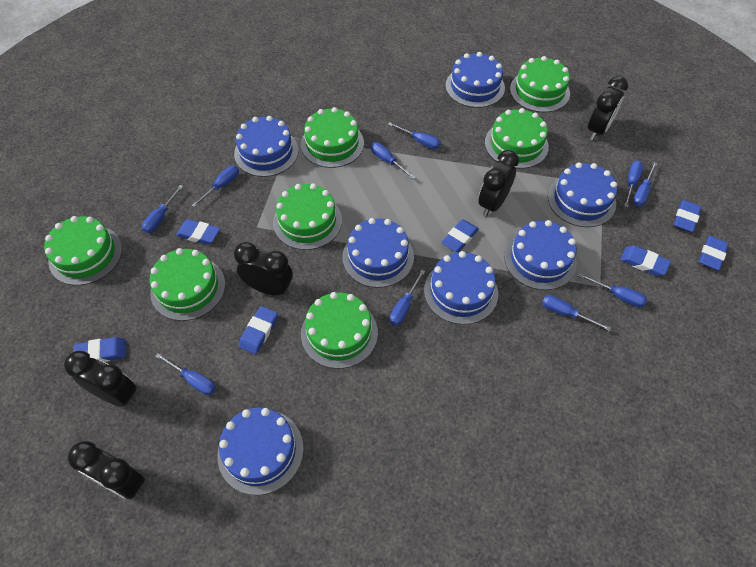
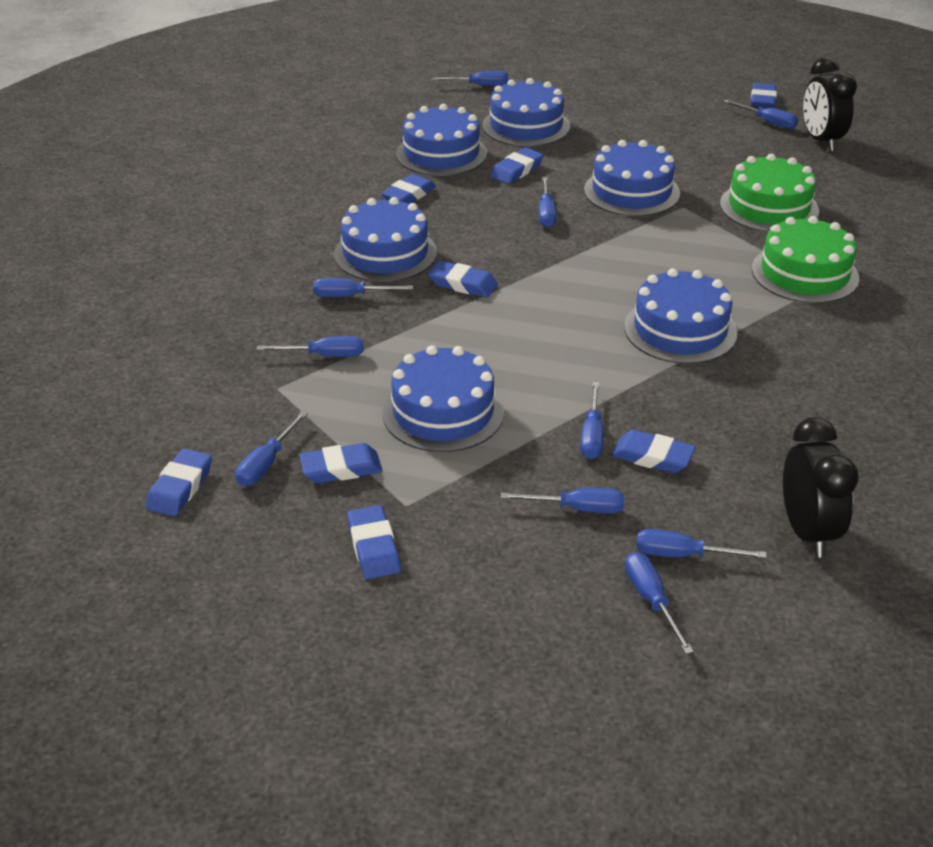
black clock: [64,351,137,407] [68,441,145,500] [234,242,293,295] [478,150,519,217] [588,76,628,140] = 5 -> [783,417,859,558] [803,57,857,151] = 2
blue cake: [217,407,304,495] [234,116,299,177] [342,218,414,288] [424,251,498,325] [445,52,505,108] [504,220,577,290] [548,162,617,227] = 7 -> [334,197,437,282] [382,345,504,452] [396,104,487,176] [483,78,570,147] [584,140,680,216] [624,268,737,364] = 6
blue eraser: [74,337,126,362] [176,219,220,245] [239,306,278,354] [441,219,479,252] [620,245,671,276] [674,200,701,232] [699,236,729,270] = 7 -> [146,449,212,517] [299,443,383,483] [347,505,401,579] [381,174,436,204] [429,261,498,298] [490,148,544,184] [612,430,696,473] [751,83,777,108] = 8
green cake: [44,216,122,285] [149,248,225,321] [273,183,342,250] [301,107,364,168] [301,292,378,369] [485,108,549,169] [510,56,570,112] = 7 -> [720,154,819,232] [752,216,859,303] = 2

